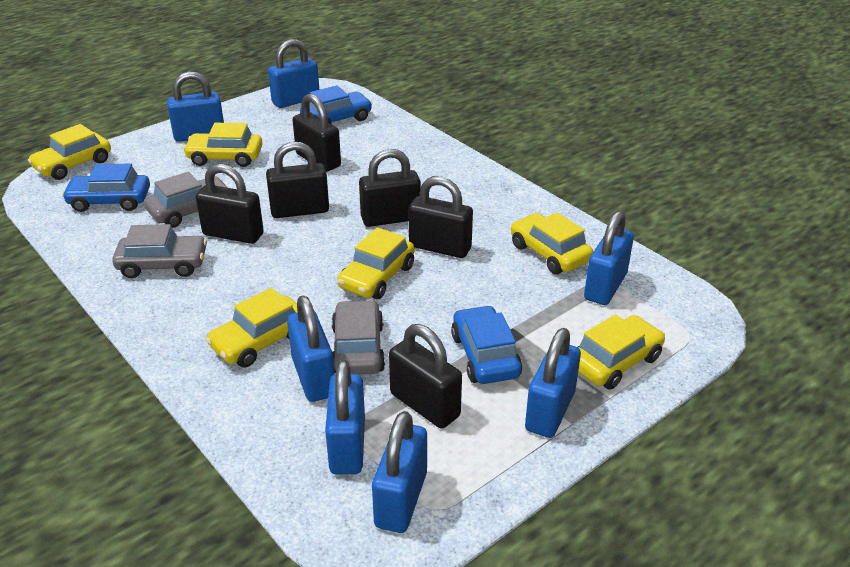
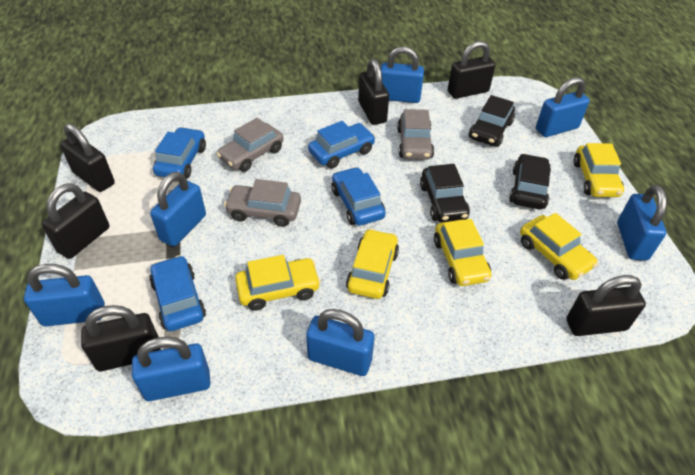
black car: none = 0 -> [420,164,470,222] [469,95,515,147] [509,154,551,209] = 3
blue car: [62,163,150,212] [300,85,372,124] [451,305,522,384] = 3 -> [149,255,206,331] [153,127,206,179] [308,121,375,168] [331,167,386,226] = 4
yellow car: [28,124,111,180] [183,123,263,167] [206,288,297,368] [337,227,415,299] [511,212,593,274] [578,315,665,390] = 6 -> [235,255,321,311] [346,229,399,299] [434,219,492,286] [520,213,598,280] [573,143,624,197] = 5

